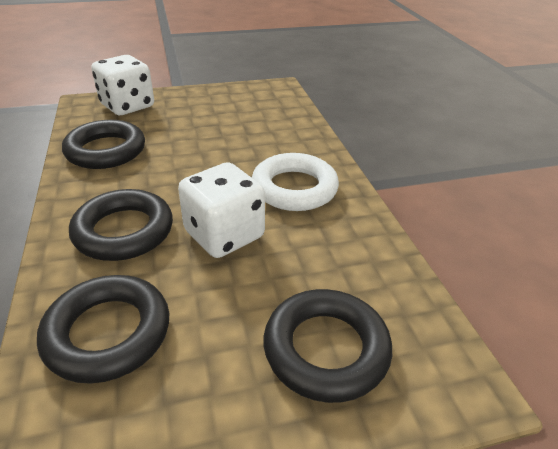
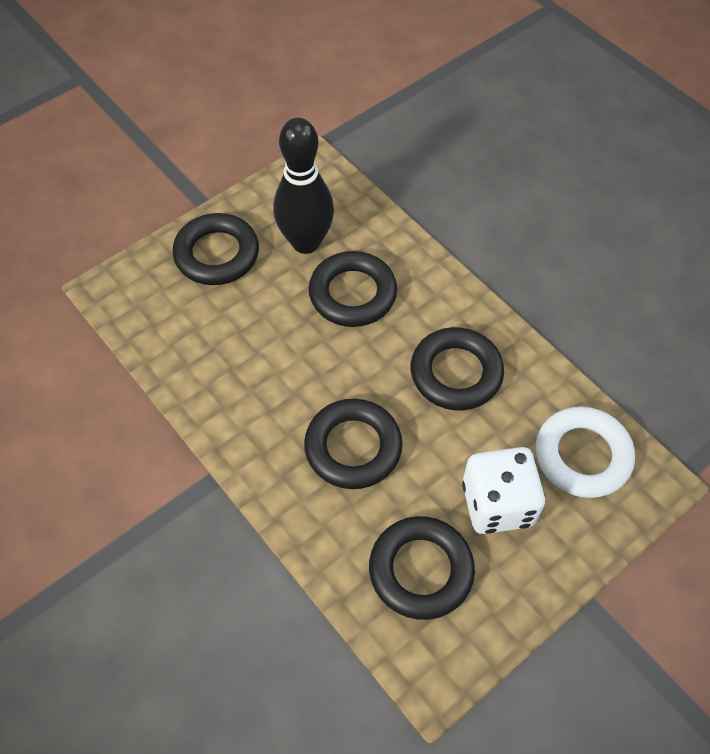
black bowling pin: none = 0 -> [273,118,334,254] = 1
black ring: [37,275,169,384] [62,120,145,169] [69,189,173,261] [264,289,392,403] = 4 -> [173,213,259,285] [304,399,403,489] [309,251,397,327] [369,516,475,620] [410,327,504,411] = 5
white dice: [91,55,154,115] [178,162,265,258] = 2 -> [462,447,545,534] = 1

